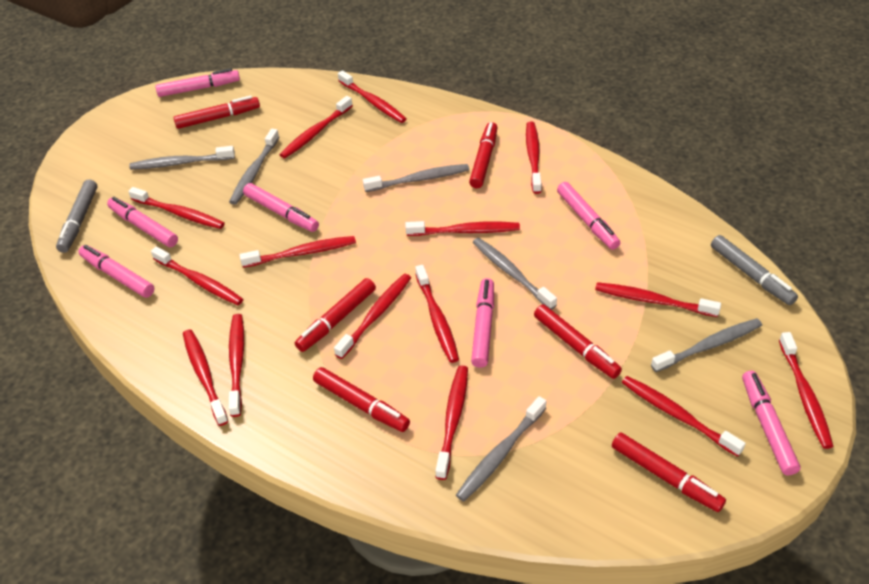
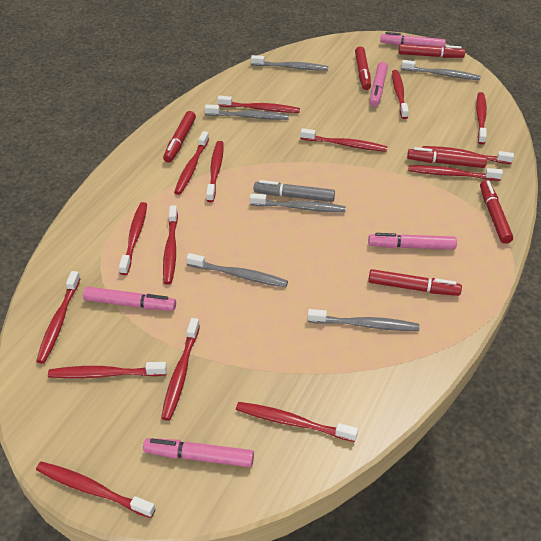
grey marker: [56,179,97,253] [711,235,798,305] = 2 -> [254,180,335,202] = 1
pink marker: [78,245,154,298] [107,197,178,247] [155,68,240,97] [243,183,319,232] [471,278,494,368] [557,182,620,250] [742,371,800,475] = 7 -> [83,287,176,311] [143,438,254,467] [368,233,457,250] [370,62,388,107] [380,32,446,47] = 5

